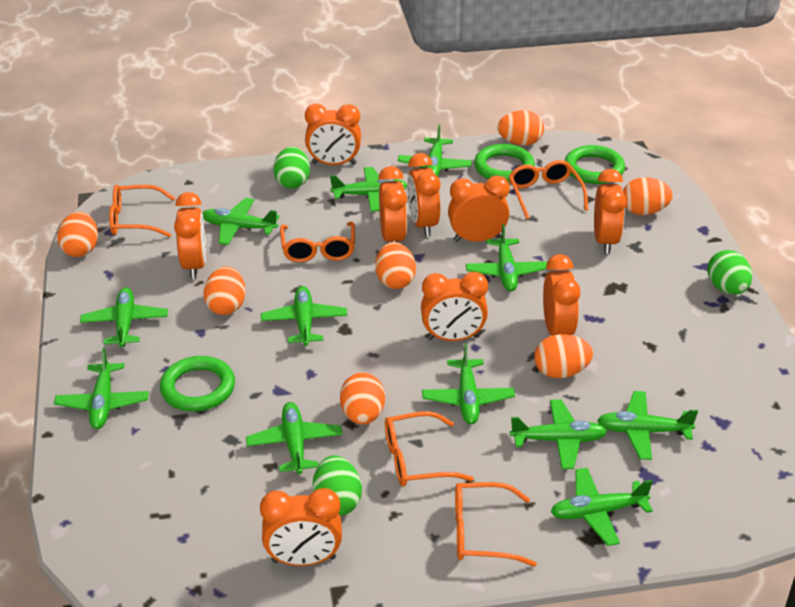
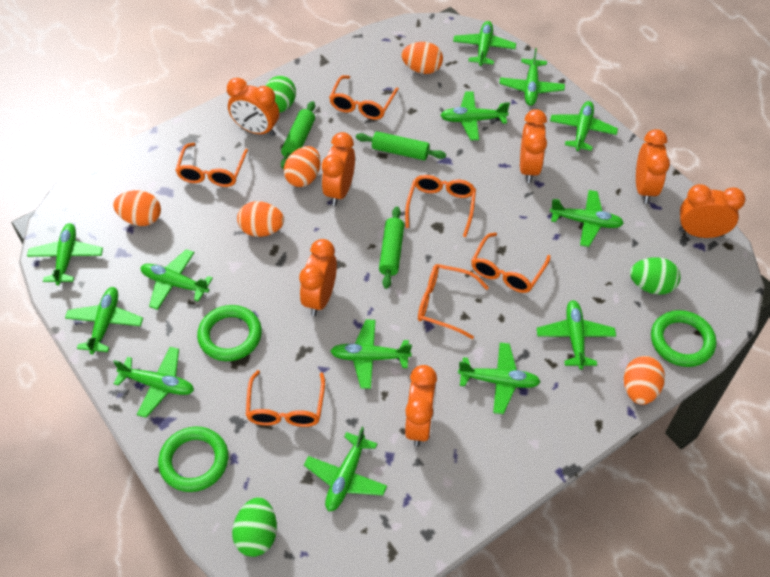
green plane: [54,348,149,429] [80,287,168,347] [202,198,279,245] [246,402,342,474] [261,286,347,346] [330,167,407,212] [398,124,472,176] [422,343,515,424] [466,224,547,291] [510,400,607,469] [551,468,653,546] [597,391,698,460] = 12 -> [27,223,103,285] [65,287,143,354] [113,347,194,418] [140,249,213,310] [304,427,387,512] [330,319,412,389] [440,91,510,140] [453,21,516,66] [458,343,541,414] [499,48,565,106] [537,300,616,370] [550,101,618,151] [550,190,624,247] = 13
green rolling pin: none = 0 -> [281,101,315,169] [356,131,446,161] [379,206,404,289] = 3
orange clock: [174,192,206,279] [260,488,342,566] [305,104,361,165] [378,166,407,243] [407,153,440,237] [421,272,488,341] [448,176,510,242] [543,254,580,335] [594,169,626,254] = 9 -> [227,78,279,136] [299,239,337,316] [322,132,355,206] [405,365,437,447] [520,109,547,183] [636,129,670,204] [679,184,745,238] = 7
orange egg: [57,212,98,257] [203,267,246,315] [340,372,385,425] [375,242,416,289] [498,110,544,146] [534,334,593,378] [623,177,673,215] = 7 -> [113,190,161,226] [237,201,284,237] [284,146,321,187] [402,42,443,74] [624,356,665,405] = 5
orange glasses: [109,184,175,237] [280,222,355,262] [385,411,474,487] [455,482,537,567] [509,160,588,219] = 5 -> [175,143,248,187] [246,370,325,427] [329,75,399,120] [405,175,476,237] [418,264,489,339] [471,232,551,293] = 6

